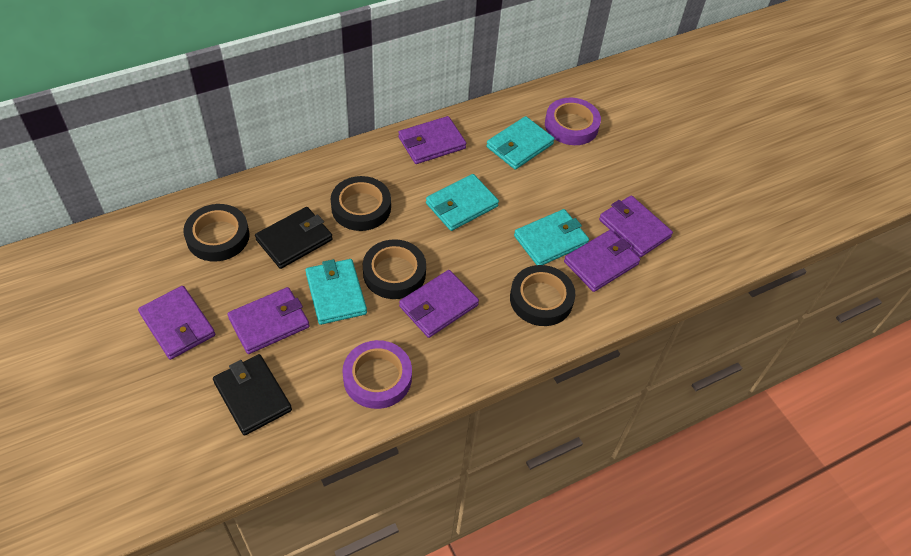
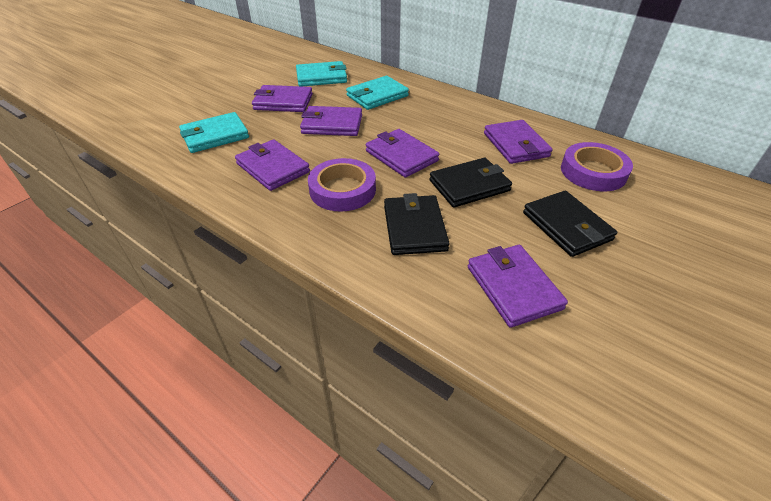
black tape: [183,204,250,261] [331,176,391,231] [363,239,426,299] [510,265,575,326] = 4 -> none = 0
black wallet: [213,354,292,436] [255,207,333,269] = 2 -> [384,193,450,255] [429,158,512,207] [523,191,617,257] = 3
turquoise wallet: [305,259,367,325] [426,174,499,231] [486,116,555,170] [514,209,589,265] = 4 -> [179,112,249,153] [296,61,347,86] [346,76,409,110] = 3

